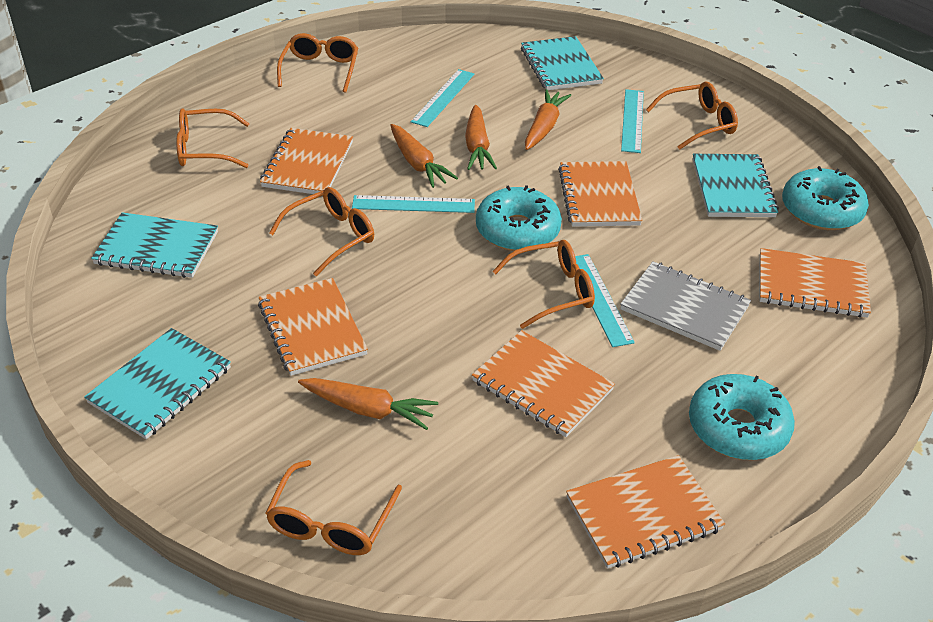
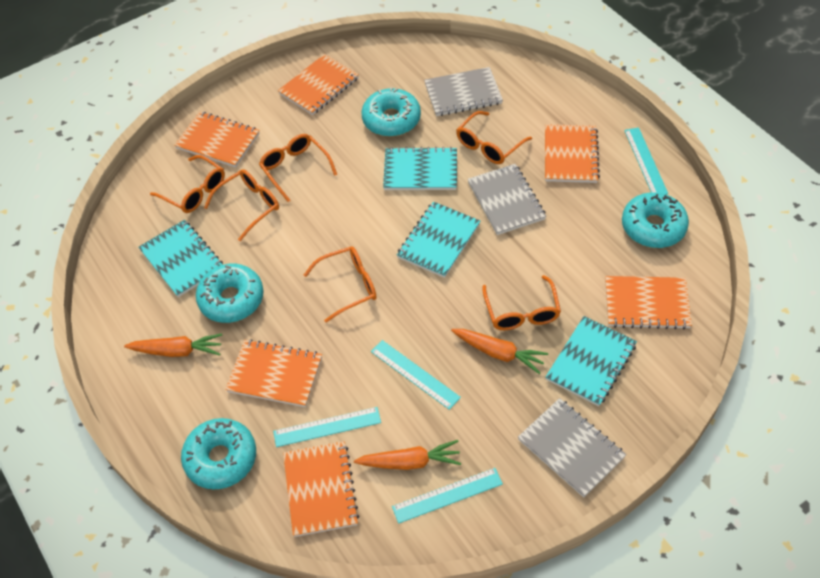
grey notebook: [620,261,751,351] = 1 -> [424,67,503,116] [468,164,546,235] [518,398,626,498] = 3
orange carrot: [298,378,438,430] [390,124,458,188] [465,105,497,170] [525,89,571,150] = 4 -> [124,334,222,357] [354,440,461,470] [451,329,548,374] = 3
turquoise donut: [476,185,562,251] [689,374,795,460] [782,166,869,230] = 3 -> [181,418,256,489] [196,263,264,323] [361,87,421,137] [622,192,689,248] = 4

